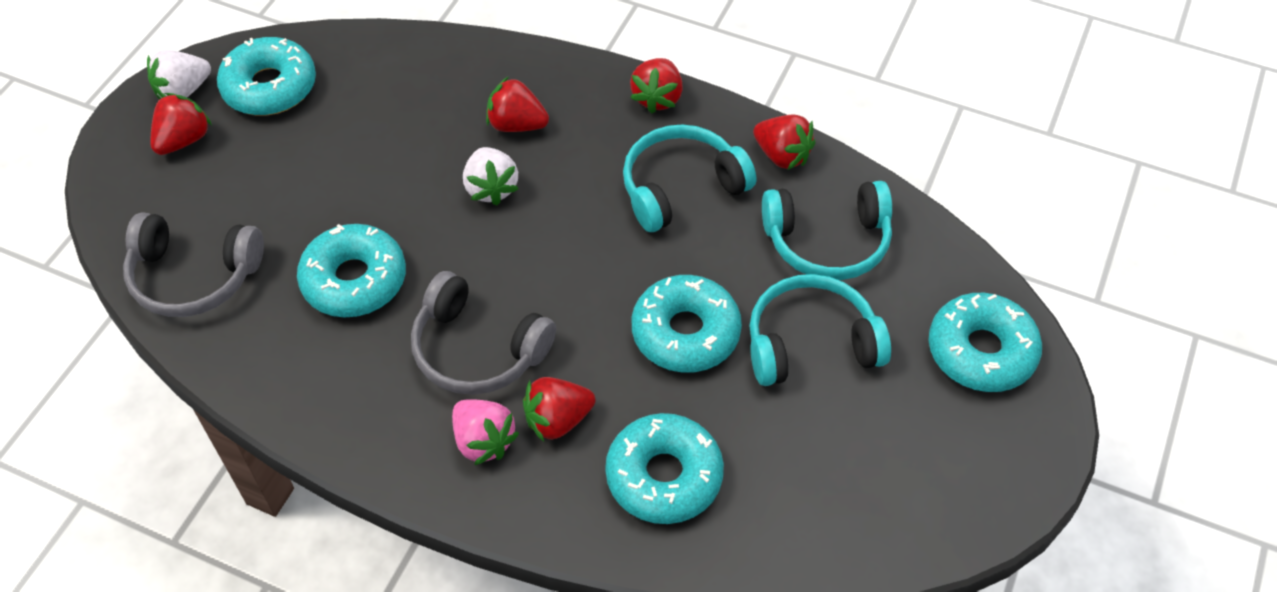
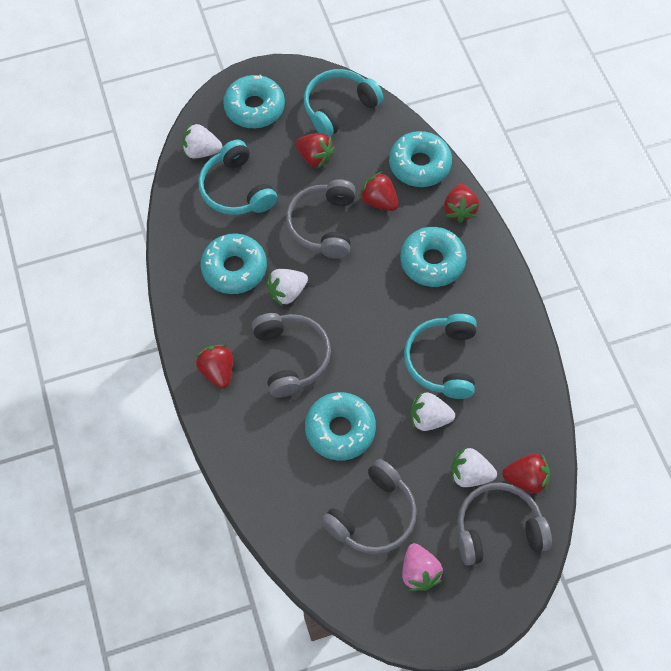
grey headphones: [123,213,264,317] [411,271,556,395] = 2 -> [252,313,331,397] [286,179,356,259] [321,459,417,554] [457,482,552,566] = 4
white strawberry: [147,50,211,99] [463,147,518,206] = 2 -> [182,123,222,158] [266,269,308,306] [410,392,455,431] [451,447,497,487] = 4

